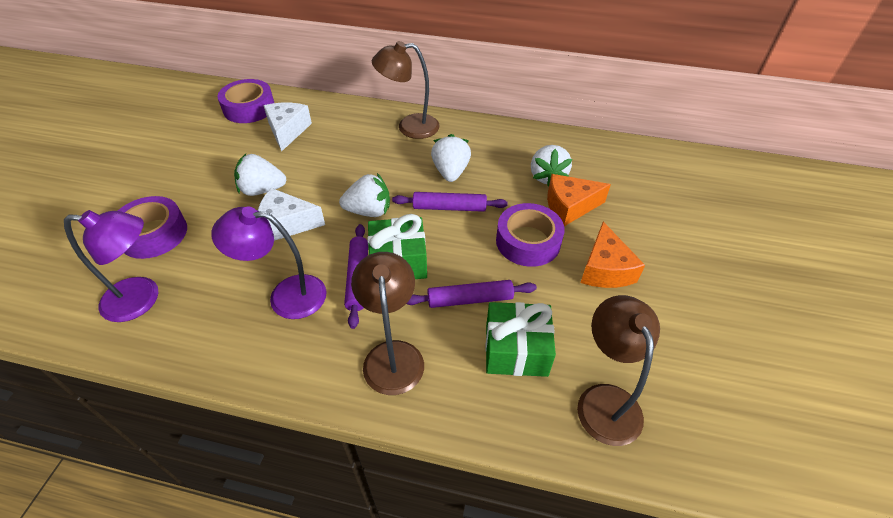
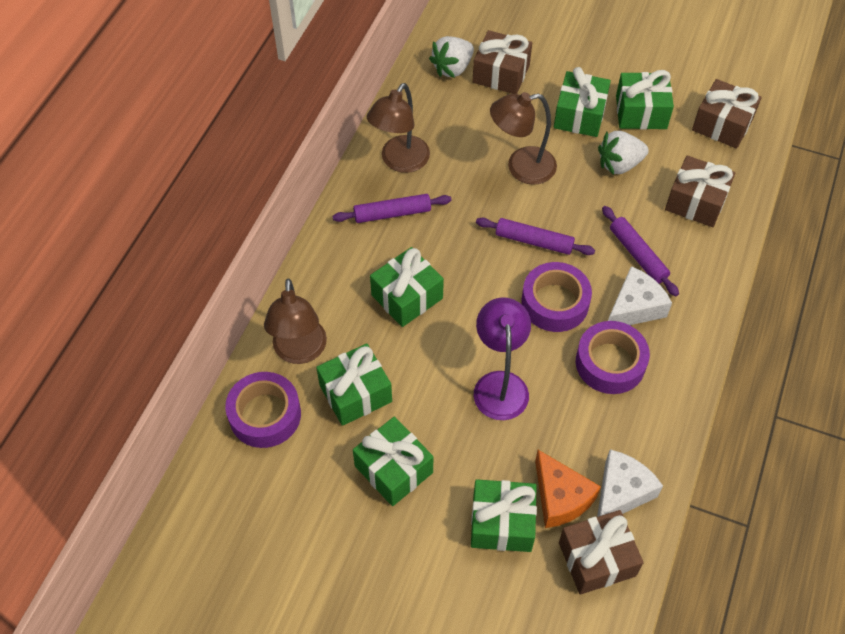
brown gift: none = 0 -> [473,30,532,94] [559,510,644,595] [665,155,735,227] [692,79,762,149] = 4
green gift: [367,214,427,279] [485,302,556,377] = 2 -> [316,344,392,426] [353,417,433,506] [370,247,444,327] [471,479,537,552] [554,67,611,137] [616,70,674,129] = 6
orange cheese: [547,174,611,226] [580,222,645,288] = 2 -> [535,450,601,528] = 1
purple lamp: [64,210,158,322] [211,207,327,319] = 2 -> [474,297,531,420] = 1
white strawberry: [234,154,287,196] [339,173,390,217] [431,134,471,182] [531,145,572,187] = 4 -> [429,36,474,78] [598,131,649,175] = 2

